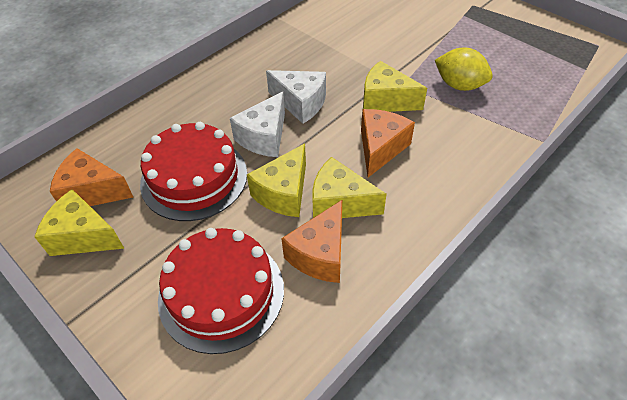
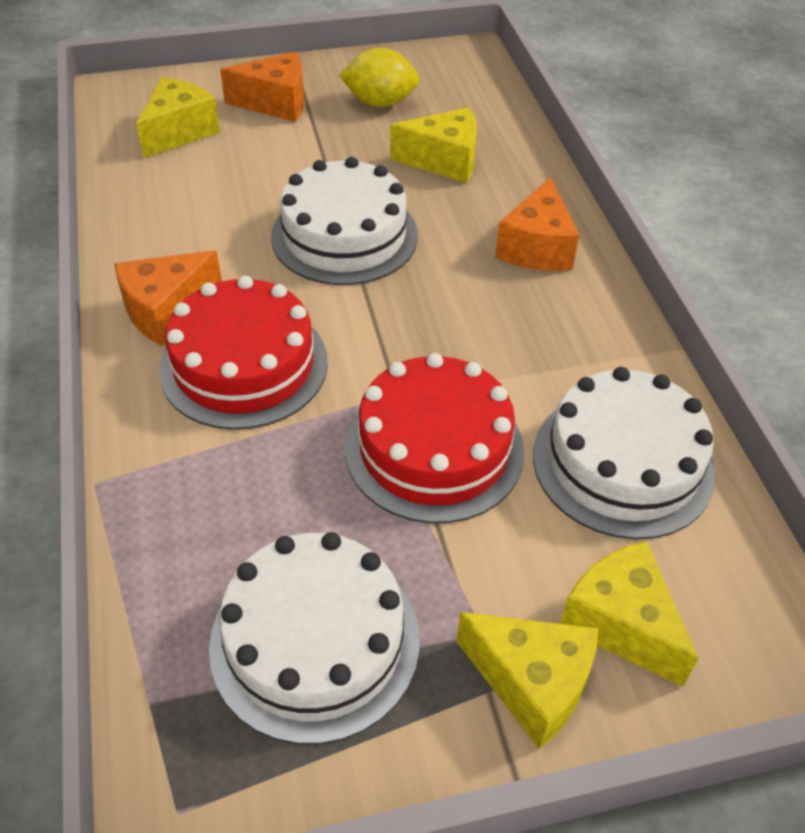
white cake: none = 0 -> [209,532,420,744] [271,157,418,285] [533,367,716,539] = 3
white cheese: [230,92,285,157] [266,70,326,124] = 2 -> none = 0

